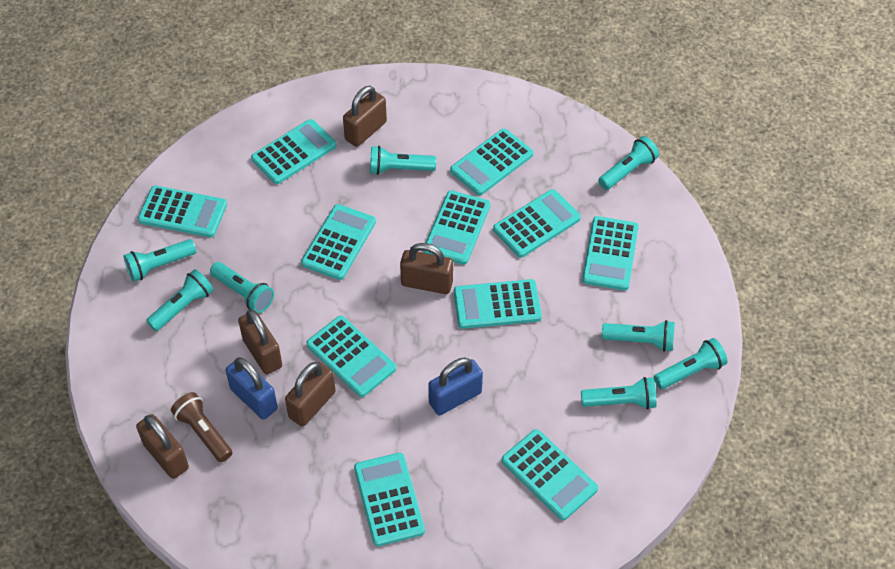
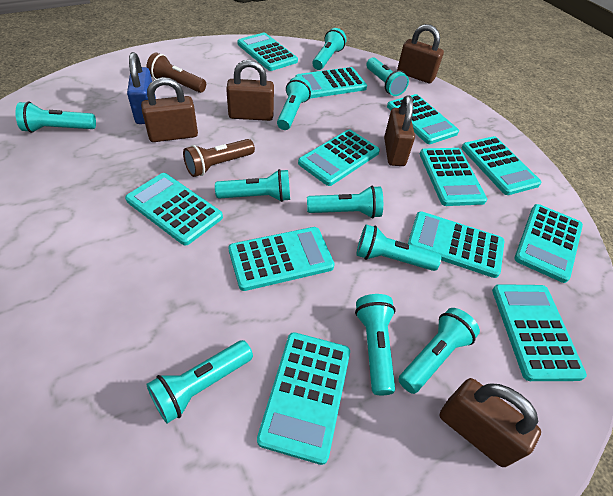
blue padlock: [226,357,278,420] [428,358,483,415] = 2 -> [127,52,156,124] = 1
brown flashlight: [171,392,232,462] = 1 -> [146,53,206,93] [183,139,255,177] = 2
turquoise calculator: [138,186,227,237] [251,119,337,184] [301,204,376,280] [306,316,396,397] [354,453,425,546] [424,190,490,265] [450,129,533,196] [454,279,542,329] [493,189,581,258] [502,429,598,520] [582,216,639,290] = 11 -> [125,173,223,246] [229,227,335,291] [237,33,298,71] [257,332,350,465] [295,67,367,99] [298,129,380,186] [387,94,459,144] [408,211,504,278] [420,148,487,206] [461,136,542,195] [492,284,587,381] [514,204,583,283] = 12
turquoise flashlight: [124,239,196,282] [146,269,214,331] [210,262,274,313] [370,146,436,175] [581,377,657,409] [598,136,659,190] [602,320,675,352] [654,338,728,389] = 8 -> [15,102,96,133] [146,340,253,423] [215,169,290,202] [277,77,311,130] [307,186,383,218] [312,28,347,70] [355,294,396,395] [356,224,441,271] [366,57,409,96] [398,308,480,394] = 10

